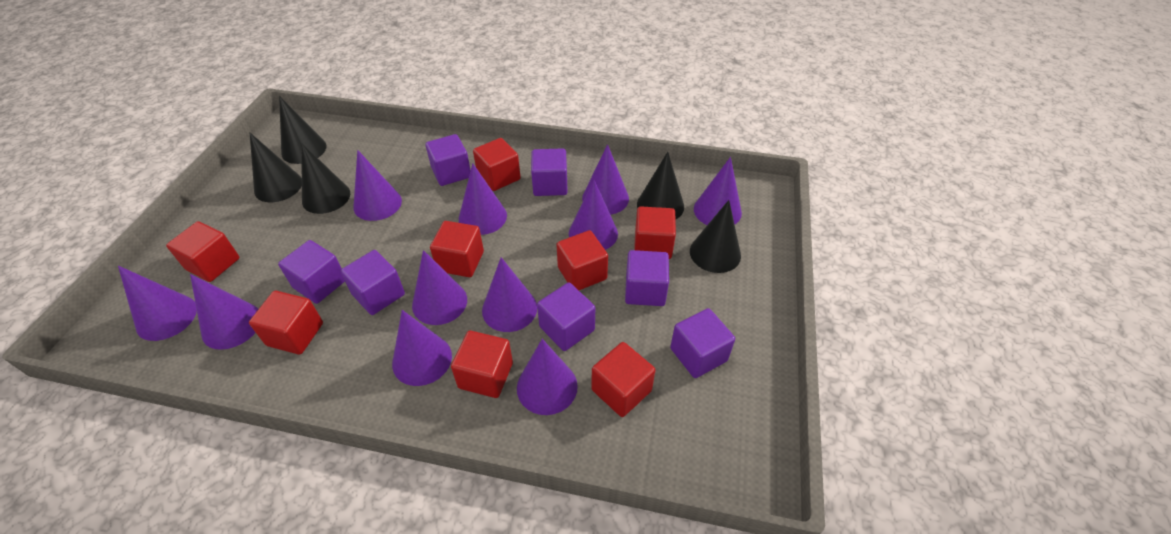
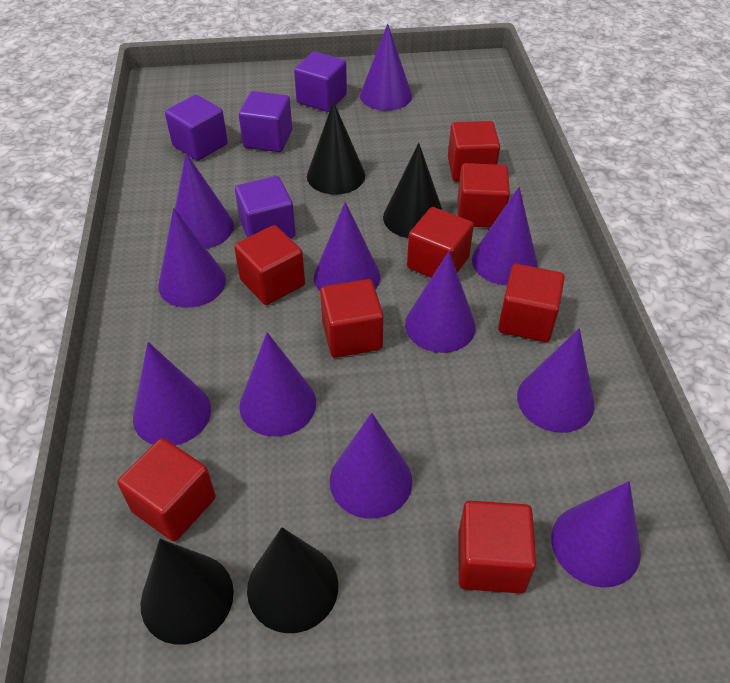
black cone: [250,133,302,202] [279,96,327,164] [301,143,350,214] [637,152,684,220] [690,200,741,273] = 5 -> [140,539,234,645] [247,527,338,633] [307,101,365,195] [383,143,443,238] = 4
purple cube: [278,240,345,304] [341,250,405,315] [425,134,471,186] [531,148,568,196] [537,282,595,351] [625,250,669,306] [670,308,735,378] = 7 -> [165,95,228,161] [235,176,296,238] [239,91,292,152] [294,51,347,112] = 4

